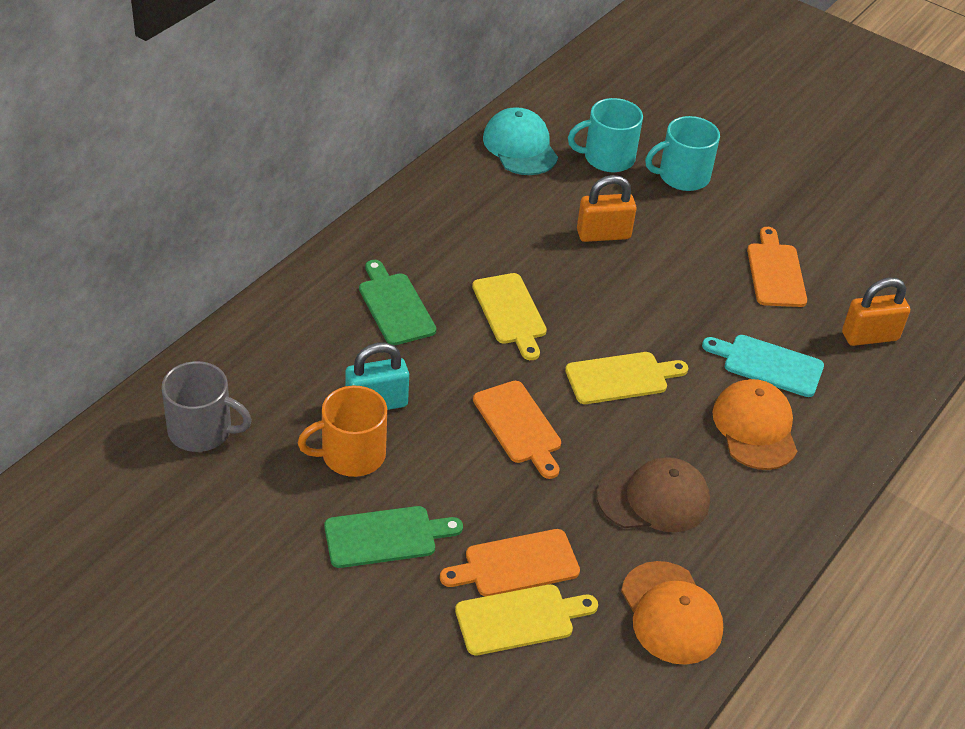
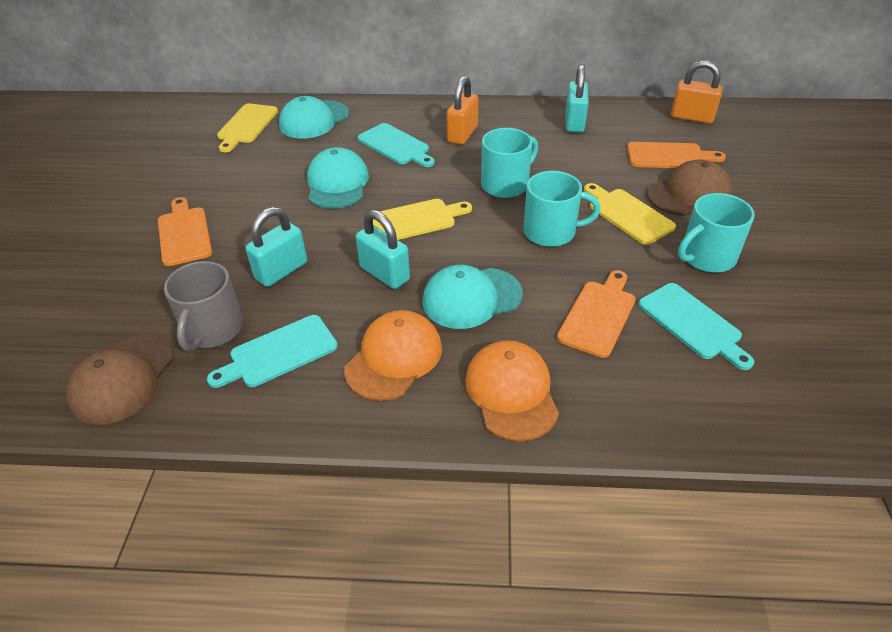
brown cap: [597,457,710,532] = 1 -> [66,335,174,425] [647,159,732,216] = 2
green cutting board: [324,506,463,568] [359,260,436,345] = 2 -> none = 0
orange mug: [298,386,387,477] = 1 -> none = 0
turquoise cap: [483,107,558,175] = 1 -> [279,96,349,139] [307,147,369,209] [422,265,523,329] = 3
turquoise cutting board: [702,335,824,397] = 1 -> [207,315,338,388] [358,123,435,167] [638,283,754,370] = 3
turquoise mug: [568,98,643,172] [645,116,720,191] = 2 -> [481,128,538,198] [523,171,600,247] [678,193,755,273] = 3
turquoise padlock: [345,342,409,410] = 1 -> [245,207,307,287] [355,210,410,289] [566,64,589,132] = 3

